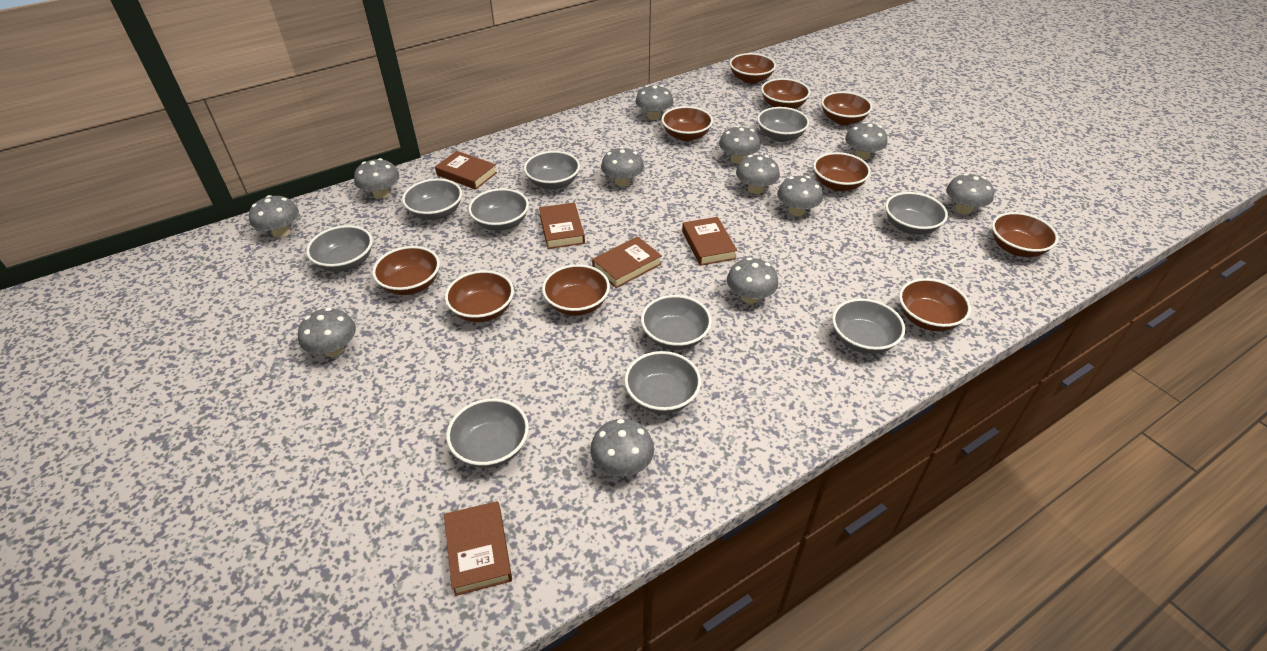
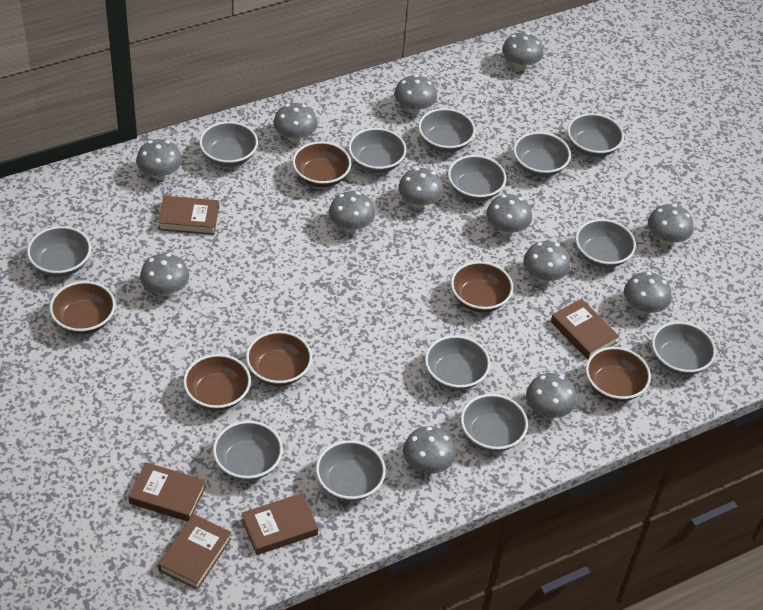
brown bowl: [372,246,440,295] [445,270,514,322] [542,264,610,316] [661,106,713,141] [730,53,776,84] [761,78,810,109] [813,152,871,191] [821,91,872,125] [899,278,971,331] [992,212,1058,257] = 10 -> [49,281,116,334] [183,354,251,411] [246,331,312,386] [292,141,351,188] [451,261,513,313] [586,347,651,402] = 6
grey bowl: [306,225,373,272] [402,179,462,220] [446,398,529,468] [468,188,529,231] [524,151,580,190] [624,351,701,414] [641,295,712,350] [757,107,809,142] [832,298,905,354] [885,192,948,235] = 10 -> [27,226,91,277] [199,121,258,167] [213,421,283,481] [316,440,386,501] [348,128,407,173] [418,108,475,152] [425,335,490,390] [448,155,506,201] [461,394,528,452] [513,132,571,177] [567,113,624,157] [575,219,636,268] [652,322,716,375] = 13
grey mushroom: [249,195,299,237] [298,308,356,357] [354,158,399,199] [590,419,654,477] [601,147,644,187] [635,85,673,120] [719,126,761,164] [727,258,779,304] [736,155,780,194] [777,176,823,216] [845,122,887,160] [946,173,994,214] = 12 -> [136,139,182,180] [140,253,189,296] [273,103,318,143] [329,191,375,232] [394,75,437,114] [398,168,444,208] [403,426,456,474] [486,194,532,235] [502,33,543,70] [523,241,571,283] [526,373,577,418] [624,272,671,314] [648,204,694,245] = 13

